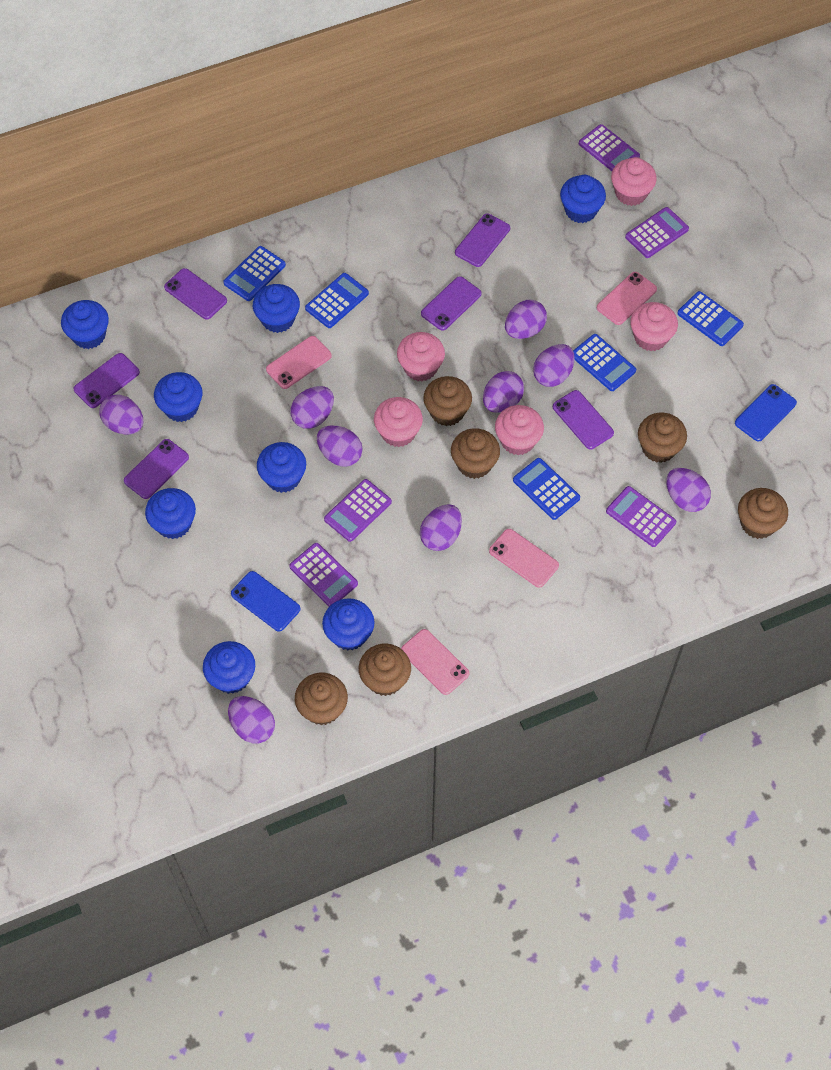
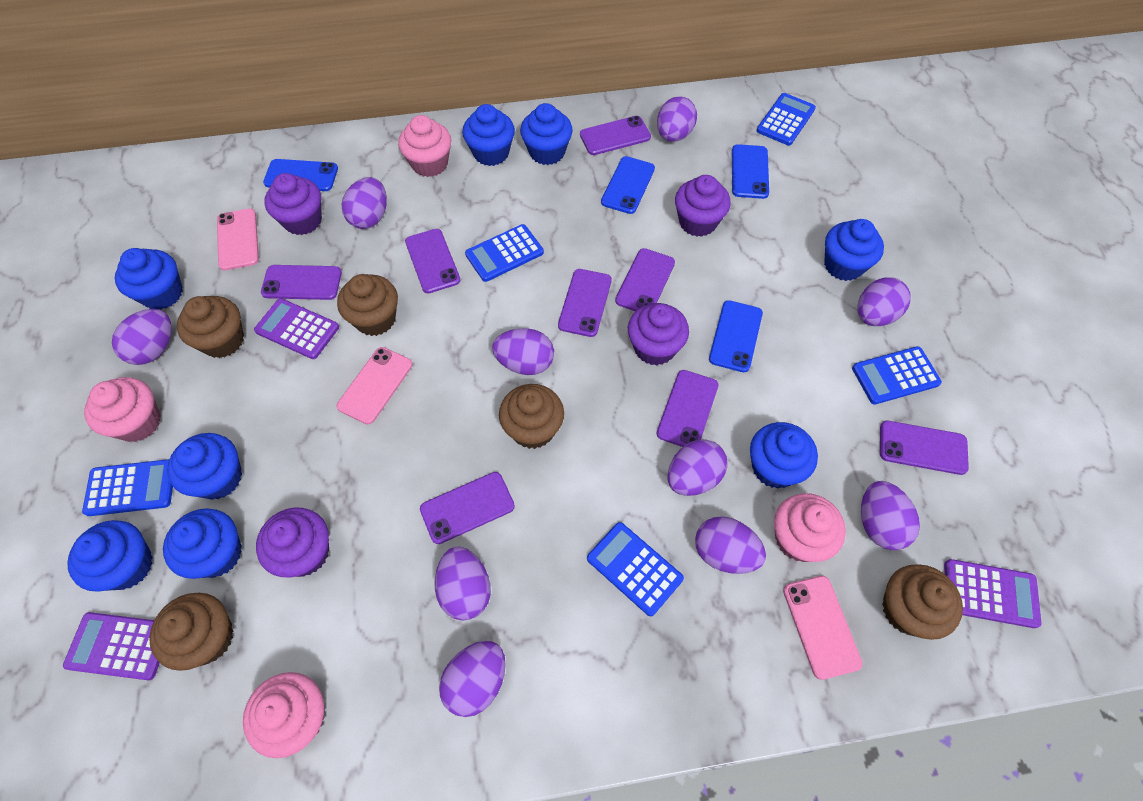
blue phone: [231,571,301,632] [735,384,797,442] = 2 -> [263,159,338,191] [601,156,655,214] [709,300,763,372] [732,144,769,199] = 4
brown cupcake: [295,673,348,725] [359,643,411,696] [423,376,472,426] [451,428,500,479] [638,412,687,463] [738,488,788,539] = 6 -> [149,593,233,671] [177,296,244,358] [337,274,398,336] [499,384,564,449] [882,564,963,640] = 5
pink cupcake: [374,397,423,447] [397,332,445,381] [495,405,544,455] [611,157,657,206] [630,302,678,351] = 5 -> [84,377,161,442] [243,672,325,758] [398,115,451,177] [774,493,846,562] = 4
pink phone: [266,336,332,389] [401,629,469,695] [489,529,559,588] [597,272,657,325] = 4 -> [217,208,259,270] [337,347,413,424] [783,576,863,680] = 3
purple calculator: [289,543,358,607] [324,479,392,542] [579,124,640,171] [606,486,676,547] [625,207,689,258] = 5 -> [63,612,160,680] [254,298,339,359] [944,559,1041,628] = 3
purple cupcake: none = 0 -> [256,507,329,577] [264,173,322,235] [628,303,689,365] [675,175,731,237] = 4
purple egg: [99,395,143,435] [228,696,275,744] [290,386,334,429] [317,426,362,467] [420,504,462,551] [483,371,524,413] [505,300,547,339] [533,344,575,387] [666,468,711,512] = 9 -> [112,309,172,365] [341,177,387,229] [435,546,491,620] [439,641,506,717] [492,328,554,375] [657,96,697,142] [668,439,728,496] [695,516,766,574] [857,277,911,326] [861,481,920,550] = 10
purple phone: [74,353,140,408] [124,439,189,499] [164,268,227,320] [421,276,482,331] [455,213,510,267] [553,390,614,449] = 6 -> [261,265,342,300] [405,229,460,293] [420,472,515,544] [558,269,612,337] [580,116,651,155] [615,248,675,311] [657,370,719,447] [880,421,969,475] = 8

